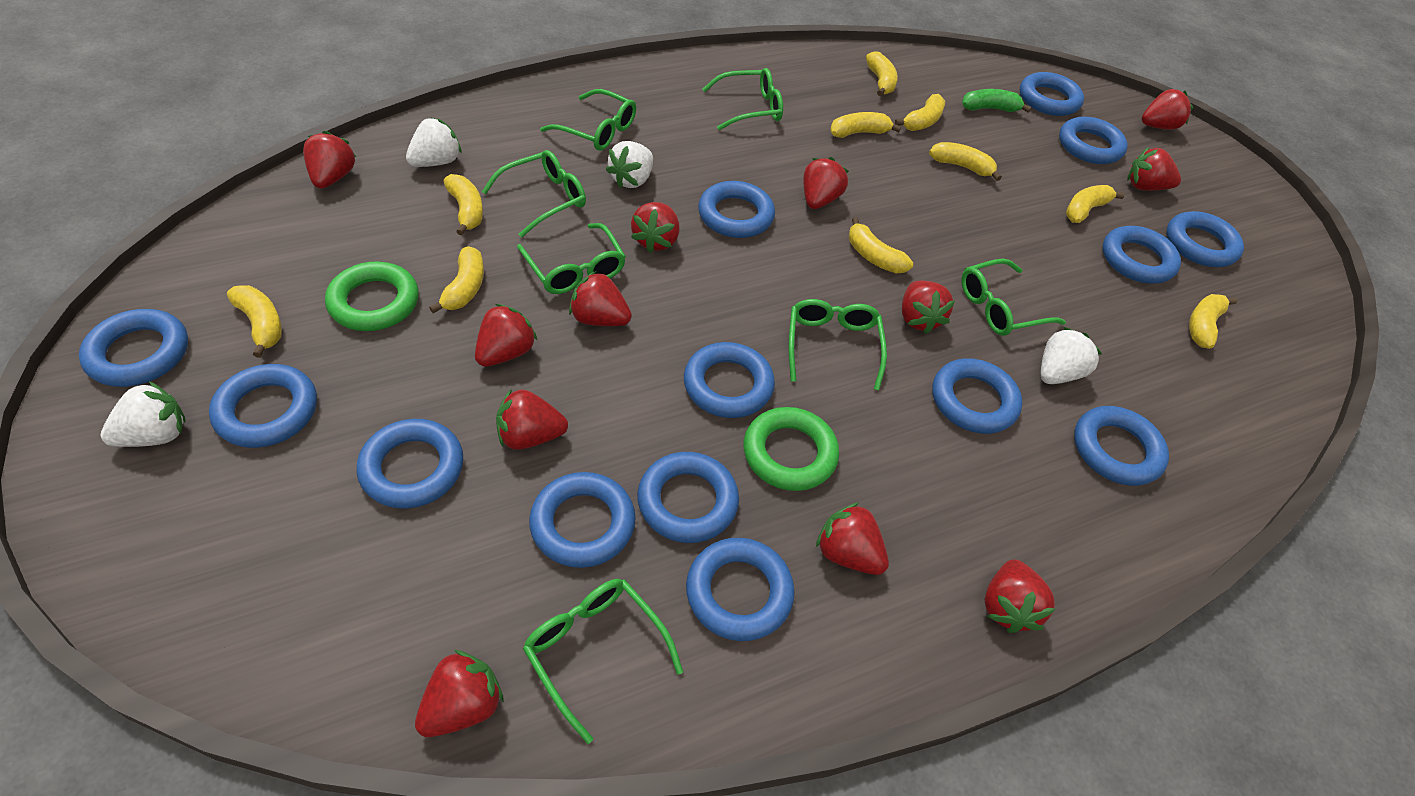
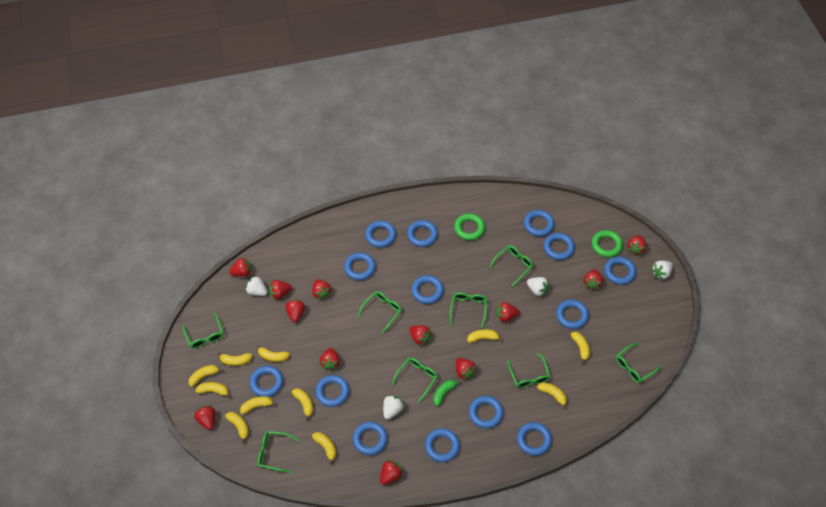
green glasses: [482,150,586,237] [517,223,626,294] [523,579,683,744] [540,89,636,151] [702,68,783,130] [789,299,887,390] [961,259,1066,336] = 7 -> [183,313,223,348] [257,431,299,473] [358,291,402,334] [392,358,438,403] [450,292,487,328] [489,245,533,287] [507,353,550,388] [616,343,662,383] = 8
yellow banana: [227,285,282,358] [429,246,484,313] [443,174,483,236] [830,112,901,138] [849,217,913,273] [866,51,898,96] [895,94,945,131] [929,142,1002,181] [1066,185,1125,223] [1189,294,1237,349] = 10 -> [188,365,223,387] [196,382,231,398] [217,352,253,366] [225,412,249,443] [240,396,276,415] [256,345,290,362] [292,388,313,420] [312,432,336,464] [467,329,502,343] [537,382,567,409] [571,332,590,364] = 11

